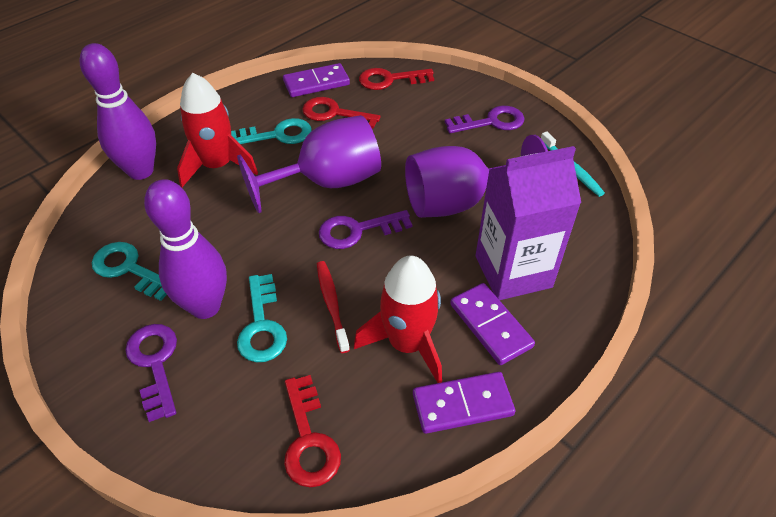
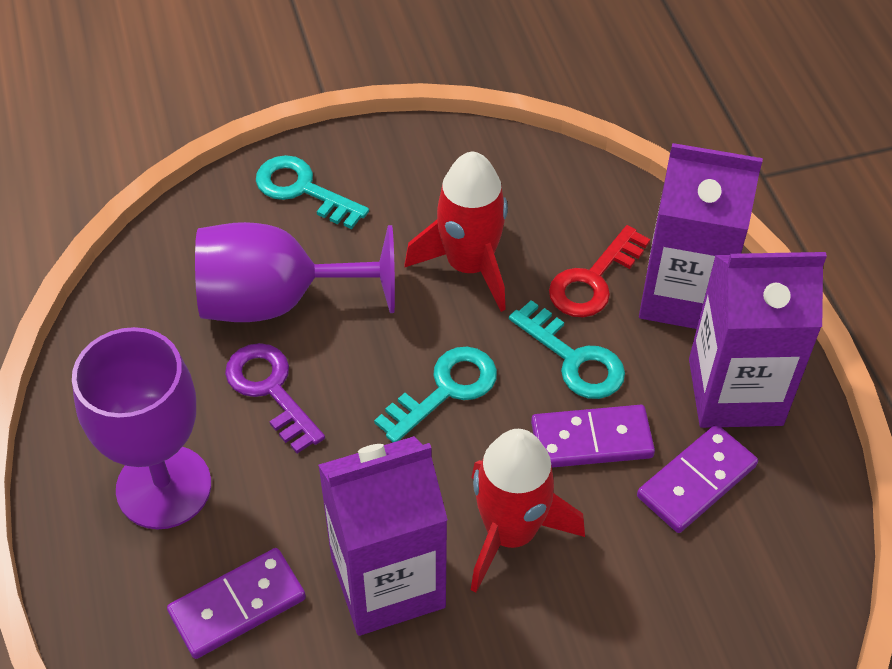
purple bowling pin: [80,43,156,180] [144,179,227,319] = 2 -> none = 0
purple carton: [475,146,581,300] = 1 -> [318,436,448,636] [639,143,763,329] [689,252,827,428] = 3
purple key: [125,324,177,422] [319,210,412,249] [445,106,524,133] = 3 -> [225,343,325,454] = 1
red key: [284,375,341,487] [302,97,381,129] [359,68,434,90] = 3 -> [549,225,650,317] = 1
red toothbrush: [317,261,350,353] = 1 -> none = 0
turquoise toothbrush: [541,131,605,197] = 1 -> none = 0

